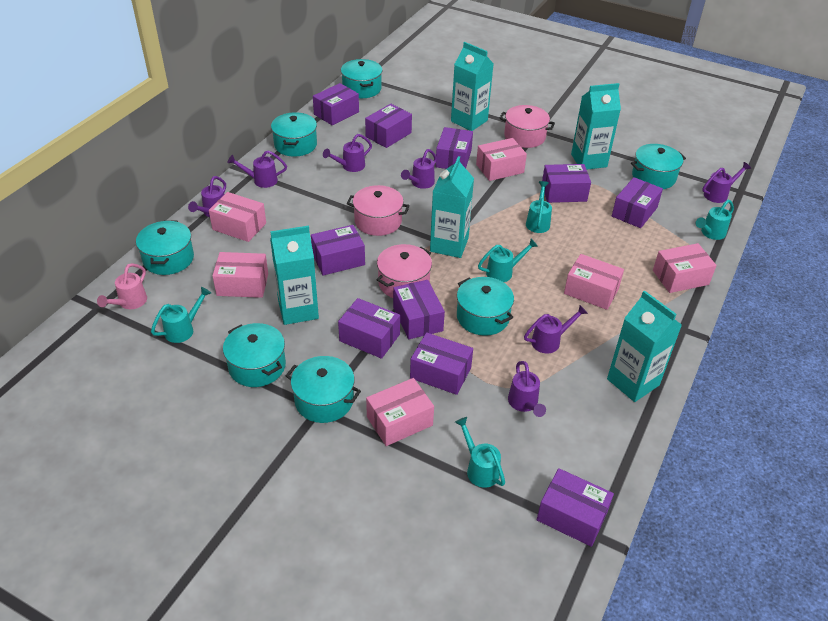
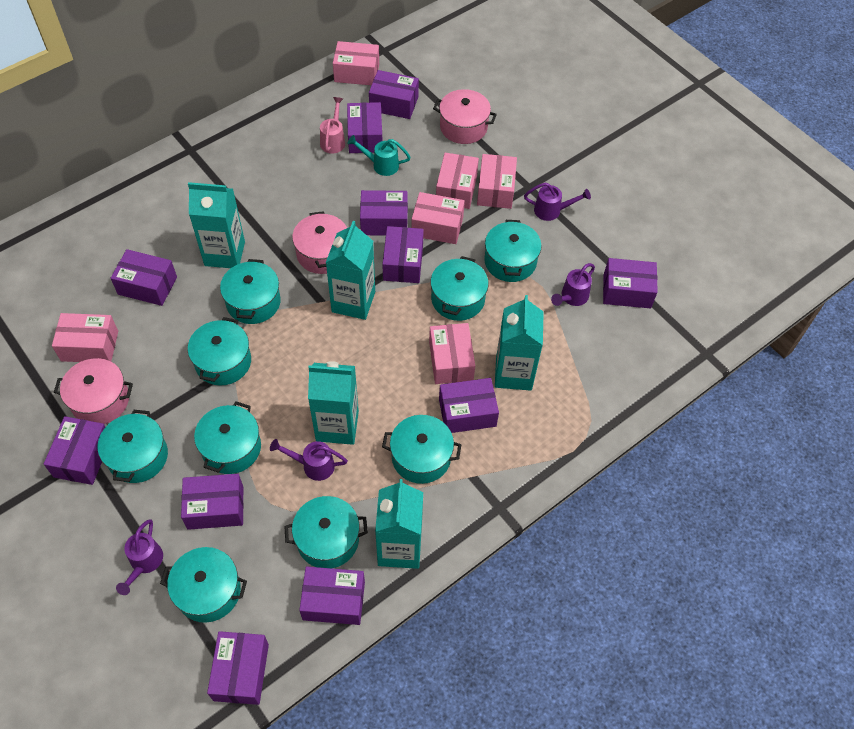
purple box: [311,225,365,275] [313,83,359,126] [338,298,400,359] [365,104,412,148] [393,280,445,339] [410,332,473,395] [435,127,473,169] [537,468,614,547] [542,164,591,203] [612,177,663,228] = 10 -> [44,416,105,485] [111,249,177,306] [181,474,244,530] [207,631,269,705] [299,567,365,625] [347,102,382,153] [360,190,408,236] [369,70,419,119] [382,226,424,283] [439,378,499,433] [603,258,658,309] = 11
purple watering can: [188,176,226,217] [227,150,287,188] [323,134,372,172] [401,149,437,189] [508,361,546,417] [524,305,588,353] [702,162,751,203] = 7 -> [116,519,163,595] [270,439,348,481] [524,182,591,221] [551,263,595,306] = 4
turquoise pot: [136,220,194,275] [223,323,286,387] [271,112,317,157] [286,356,361,423] [341,59,382,98] [457,277,514,336] [631,144,686,189] = 7 -> [98,410,168,483] [160,547,247,623] [188,317,251,386] [194,401,261,474] [220,259,281,324] [284,496,368,568] [382,415,462,484] [430,256,489,321] [484,220,542,282] = 9
turquoise watering can: [151,287,211,343] [455,417,505,488] [478,239,538,282] [526,181,552,233] [695,200,734,240] = 5 -> [347,135,411,176] = 1

